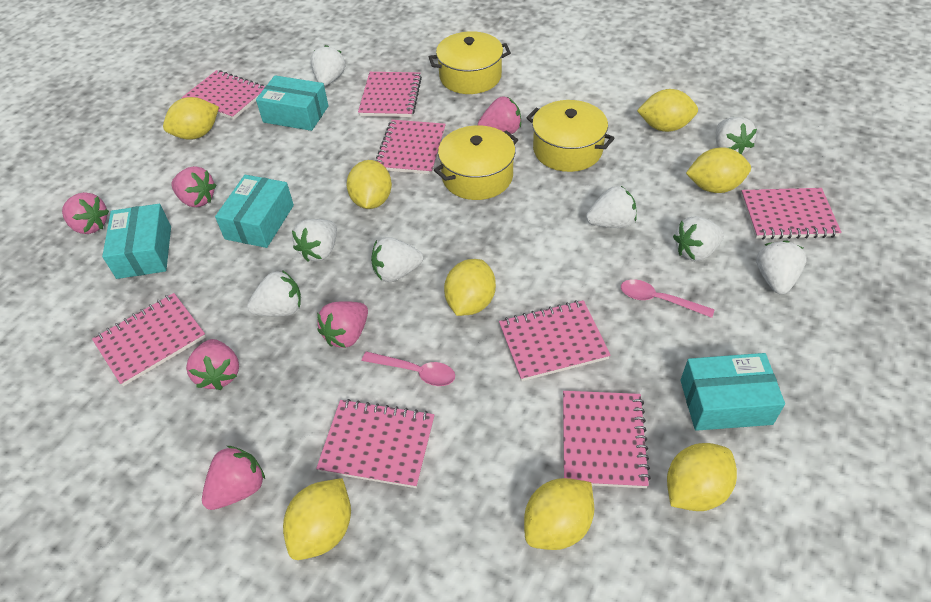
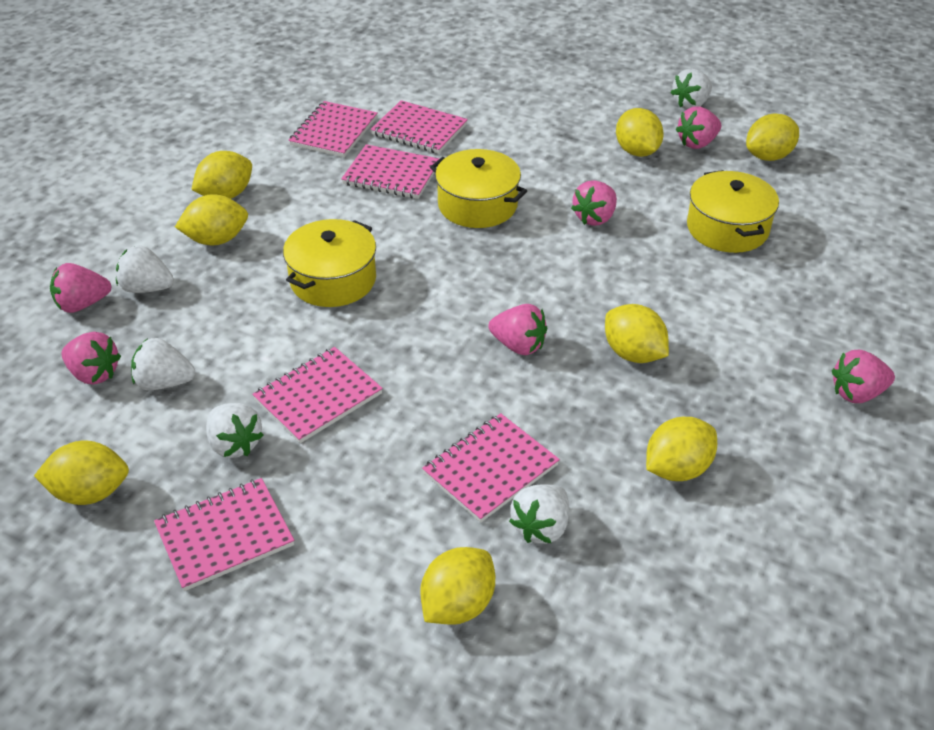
pink notebook: [92,293,206,386] [182,70,265,120] [316,399,435,488] [358,72,422,117] [375,120,446,175] [499,300,611,381] [563,391,651,488] [741,188,842,240] = 8 -> [154,478,294,591] [252,347,383,443] [288,101,377,157] [341,144,440,199] [371,100,468,154] [422,413,560,523] = 6
pink spoon: [362,351,455,386] [621,279,715,318] = 2 -> none = 0
turquoise box: [102,204,171,279] [215,175,294,248] [256,75,329,131] [680,353,785,431] = 4 -> none = 0
white strawberry: [247,270,301,316] [292,219,337,261] [311,45,345,86] [371,237,423,282] [586,186,636,228] [673,216,724,261] [716,117,757,155] [756,240,807,294] = 8 -> [116,245,174,293] [131,338,195,390] [206,403,263,458] [509,484,569,544] [671,69,712,109] = 5

